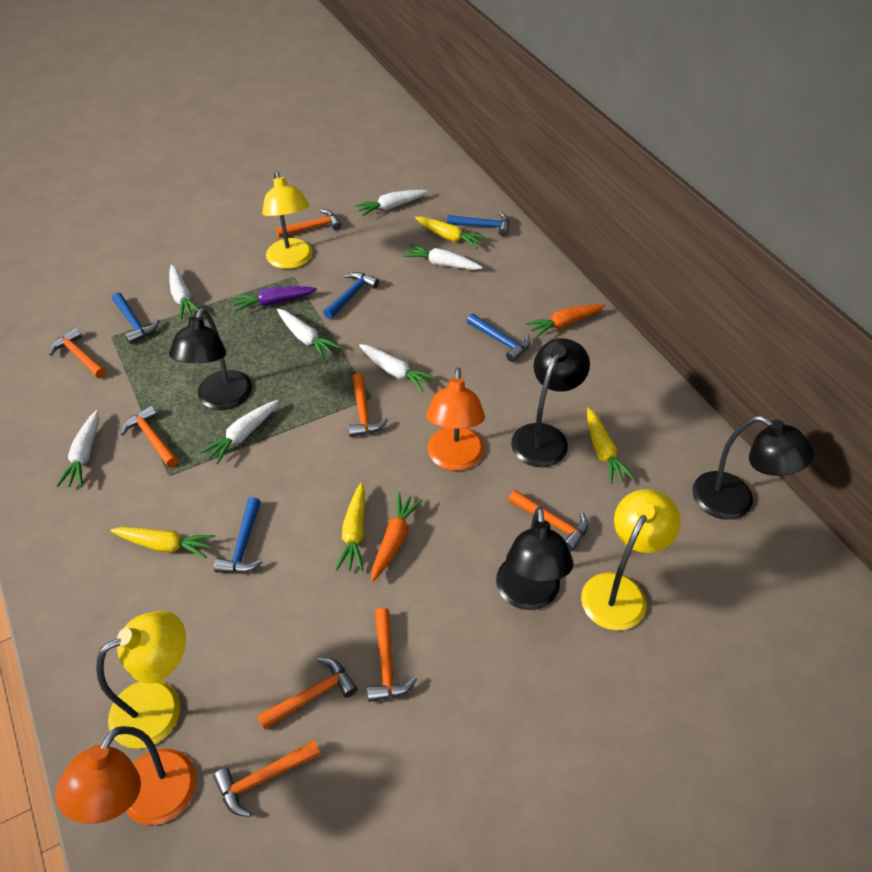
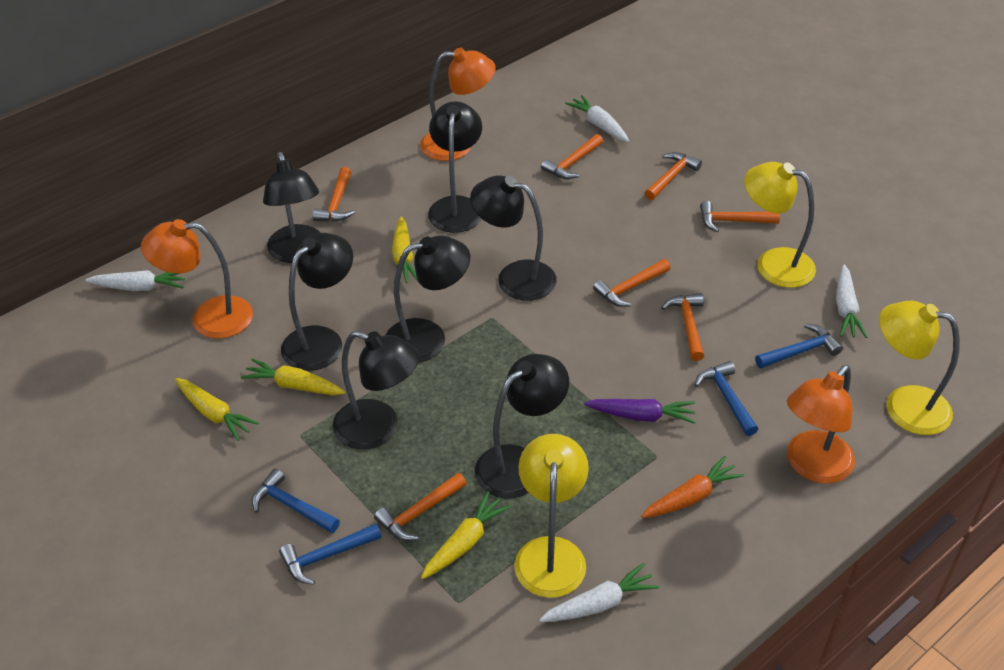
black lamp: [169,308,252,410] [496,507,573,610] [511,338,590,467] [692,416,814,520] = 4 -> [263,152,321,263] [281,233,353,371] [333,331,420,449] [386,235,470,362] [428,101,482,233] [470,175,556,301] [475,354,569,499] = 7
blue hammer: [112,292,159,344] [214,497,263,573] [323,272,379,319] [447,212,510,237] [467,314,531,362] = 5 -> [252,468,340,533] [279,523,382,585] [695,361,758,436] [755,324,843,368] = 4
orange carrot: [371,492,423,581] [525,304,605,338] = 2 -> [641,456,744,518] = 1
orange hammer: [49,328,106,378] [121,406,178,467] [213,740,321,817] [257,658,357,730] [276,209,342,238] [348,373,388,437] [367,608,417,702] [509,490,588,552] = 8 -> [313,167,355,222] [374,473,467,541] [541,134,603,179] [593,259,671,307] [645,152,702,200] [661,293,704,361] [700,201,780,232] = 7
orange lamp: [55,726,197,825] [426,368,485,471] = 2 -> [141,219,253,339] [420,48,496,161] [787,365,855,484] = 3
white carrot: [56,410,99,487] [169,265,199,320] [200,400,279,464] [277,309,340,359] [355,190,428,216] [359,344,436,392] [403,244,483,270] = 7 -> [85,270,185,291] [539,563,659,622] [565,95,629,142] [836,265,867,338] = 4

